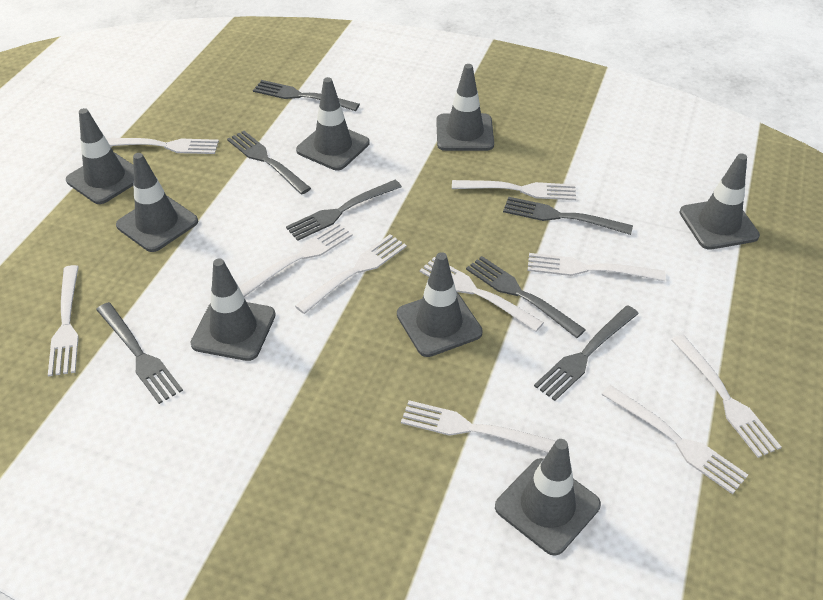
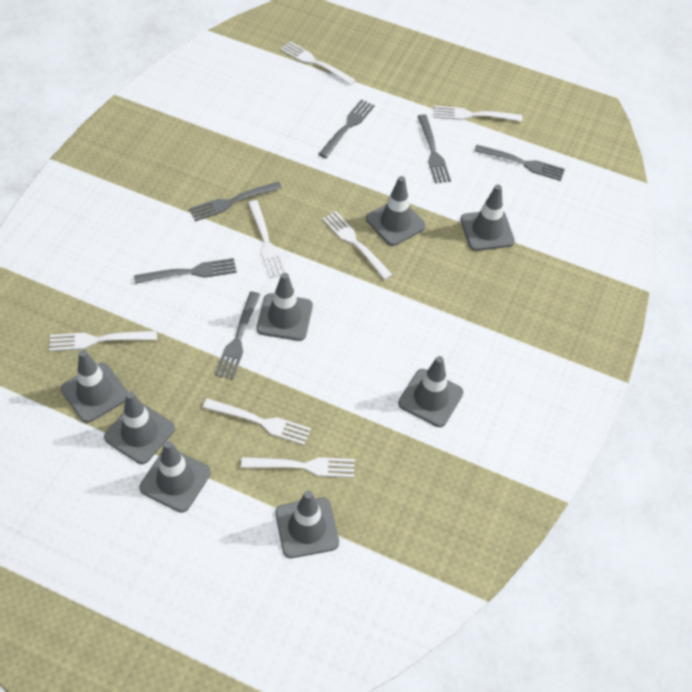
grey fork: [96,302,183,404] [227,131,311,195] [253,80,360,111] [286,180,402,241] [466,256,586,338] [503,197,633,235] [534,305,639,401] = 7 -> [134,258,237,284] [189,181,282,221] [215,292,260,380] [319,99,375,158] [417,114,451,183] [474,145,565,181] = 6
white fork: [48,265,79,377] [106,138,219,154] [239,223,353,297] [295,234,407,314] [401,400,556,453] [420,257,544,332] [452,180,576,200] [527,253,665,281] [601,385,748,494] [671,335,781,458] = 10 -> [49,331,157,351] [203,398,311,445] [241,457,355,478] [248,200,287,278] [281,42,356,85] [322,211,392,280] [434,106,522,122] = 7

